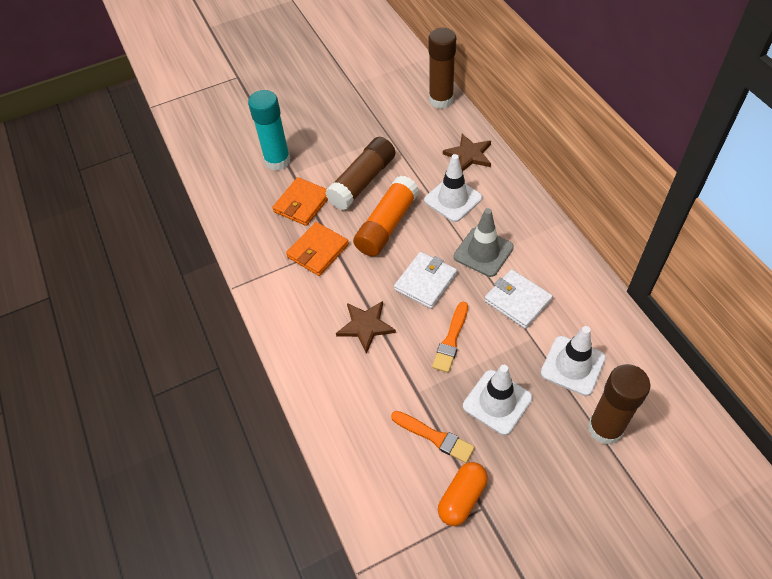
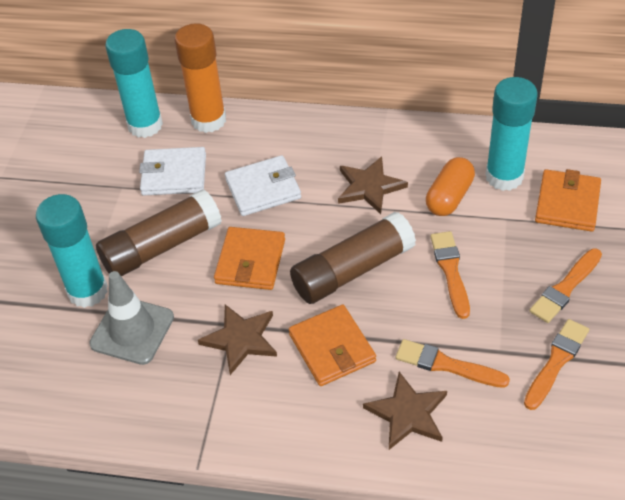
brown glue stick: [325,137,395,210] [429,28,456,109] [588,364,651,445] = 3 -> [96,189,222,276] [290,212,416,304] = 2
brown star: [336,301,396,354] [443,134,491,171] = 2 -> [198,305,277,375] [338,156,408,214] [363,372,447,450] = 3
orange brush: [391,411,475,463] [432,302,468,373] = 2 -> [396,339,510,388] [430,231,470,319] [524,319,589,410] [529,249,602,323] = 4
orange wallet: [272,177,328,226] [286,222,349,276] = 2 -> [214,227,285,290] [289,305,376,386] [535,169,601,232] = 3
turquoise glue stick: [248,90,291,171] = 1 -> [36,194,108,308] [105,29,163,138] [485,77,538,191] = 3
white traffic cone: [424,154,482,222] [463,365,533,435] [541,326,606,396] = 3 -> none = 0

